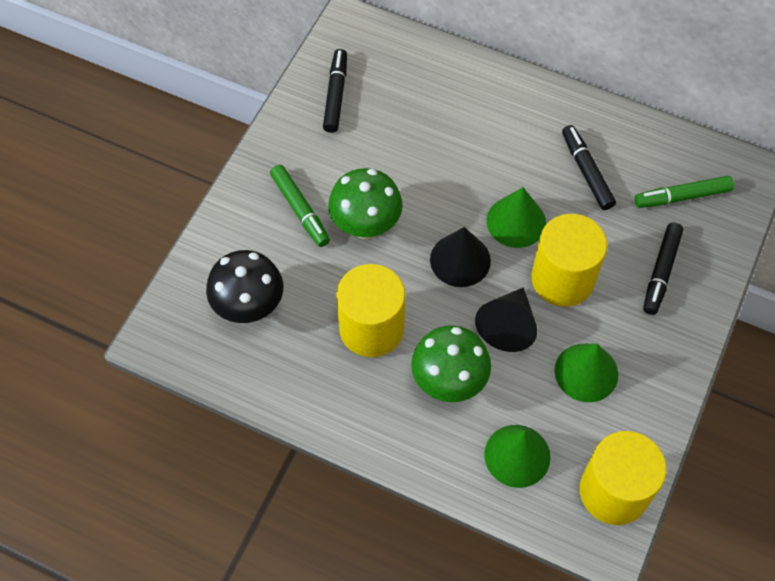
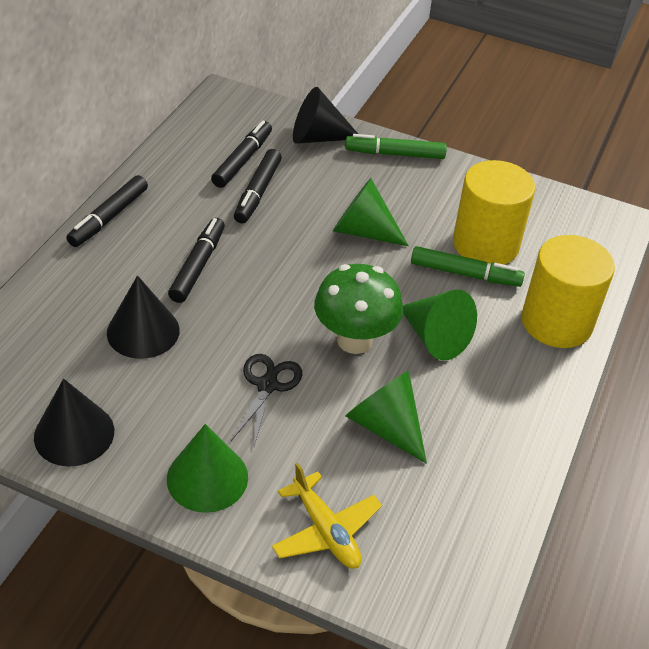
black cone: [430,227,491,287] [475,287,537,352] = 2 -> [34,379,114,467] [107,276,180,359] [293,87,358,144] = 3
black marker: [323,49,347,133] [562,125,616,210] [643,223,683,315] = 3 -> [66,175,148,247] [168,218,225,303] [211,121,272,188] [234,149,282,224] = 4
black mushroom: [206,250,283,323] = 1 -> none = 0
black scissors: none = 0 -> [231,354,302,446] = 1
green cone: [484,425,551,488] [487,187,546,248] [554,344,618,402] = 3 -> [167,424,248,513] [333,178,409,246] [345,371,427,464] [403,290,477,360] = 4
green mushroom: [328,168,403,239] [411,325,491,402] = 2 -> [314,264,403,354] = 1
yellow cylinder: [336,264,405,357] [531,214,607,307] [580,431,666,525] = 3 -> [453,160,535,265] [521,235,615,348] = 2
yellow plane: none = 0 -> [272,463,382,569] = 1

